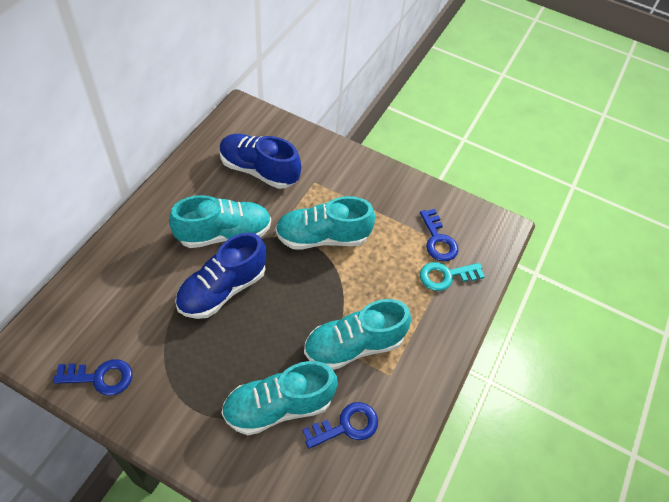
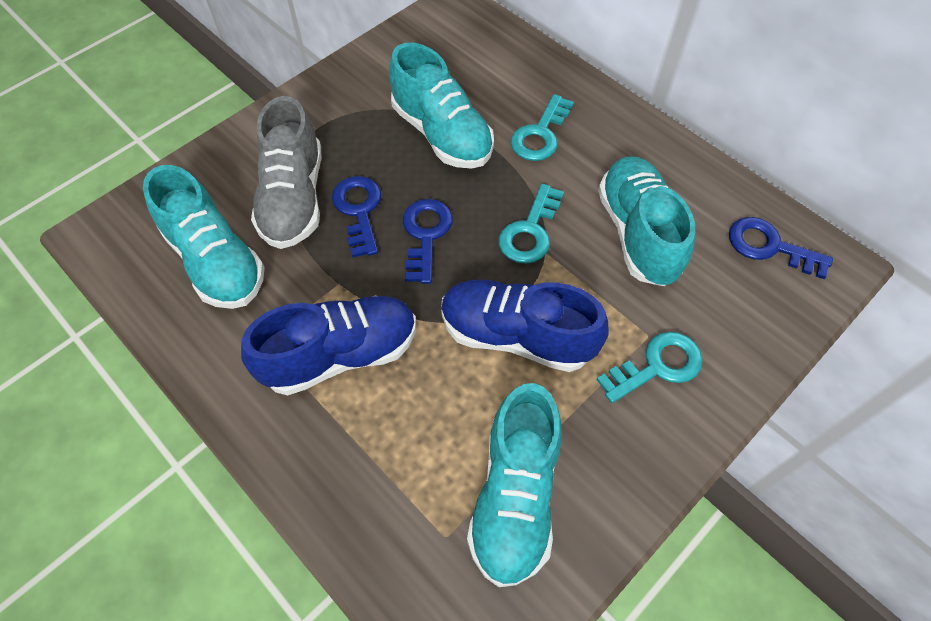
grey shoe: none = 0 -> [251,96,321,249] = 1
turquoise key: [420,262,485,291] = 1 -> [499,184,564,264] [511,94,574,161] [597,332,703,403] = 3

